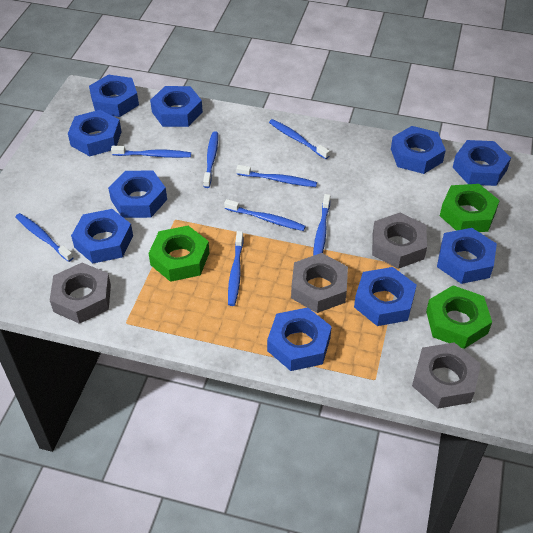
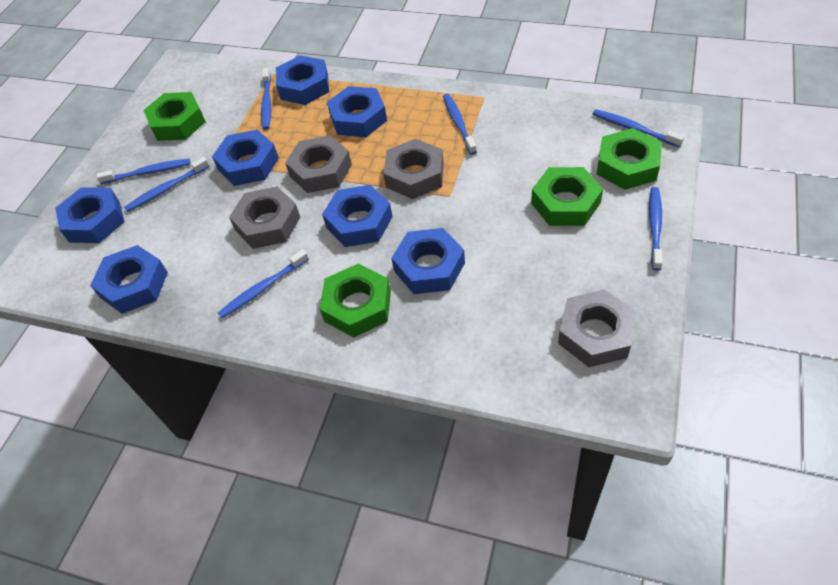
blue nut: [68,110,122,156] [71,209,133,263] [89,75,139,117] [108,171,167,218] [150,86,203,127] [267,307,332,371] [354,267,417,326] [391,126,446,174] [437,228,497,284] [452,140,511,186] = 10 -> [55,187,125,243] [90,245,168,314] [212,130,279,186] [276,55,329,105] [322,185,393,247] [327,86,387,137] [391,228,465,294] = 7
blue toothbrush: [15,213,73,262] [111,146,191,158] [203,131,218,188] [224,199,306,231] [228,231,244,306] [236,165,317,187] [269,119,330,159] [313,194,330,256] = 8 -> [97,159,190,184] [124,157,210,212] [218,249,309,318] [261,68,271,130] [443,94,477,154] [593,109,684,147] [649,187,662,270] = 7
green nut: [149,226,209,282] [426,285,492,349] [440,184,500,232] = 3 -> [143,92,206,141] [320,264,391,338] [531,167,603,226] [597,128,662,190] = 4

